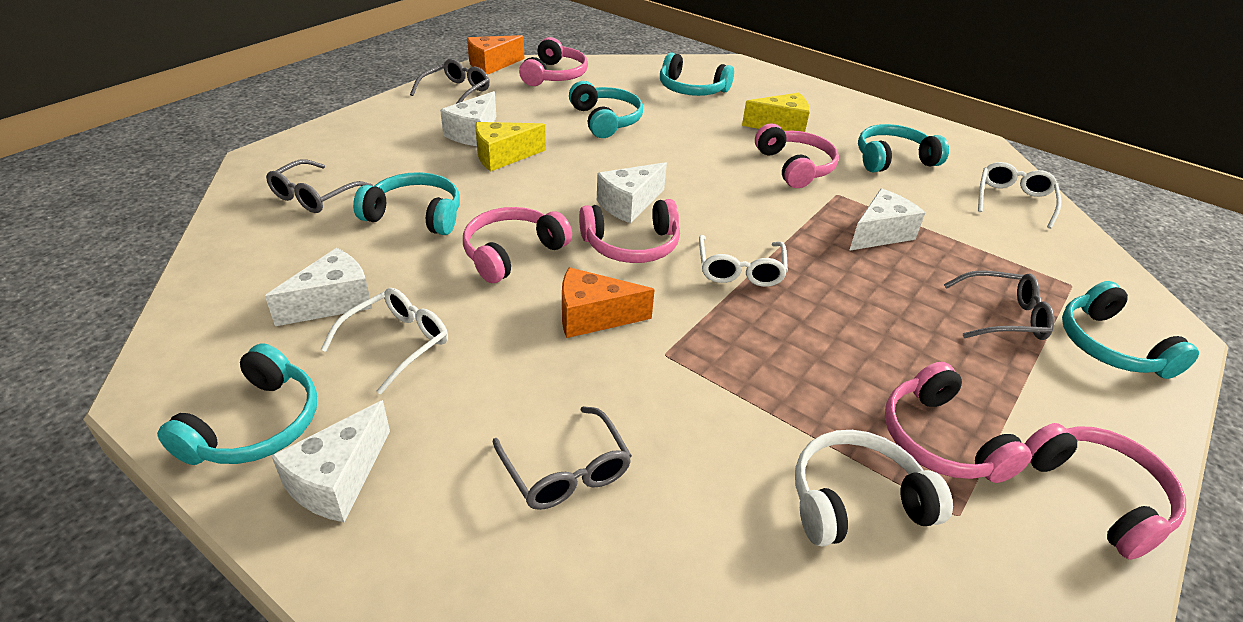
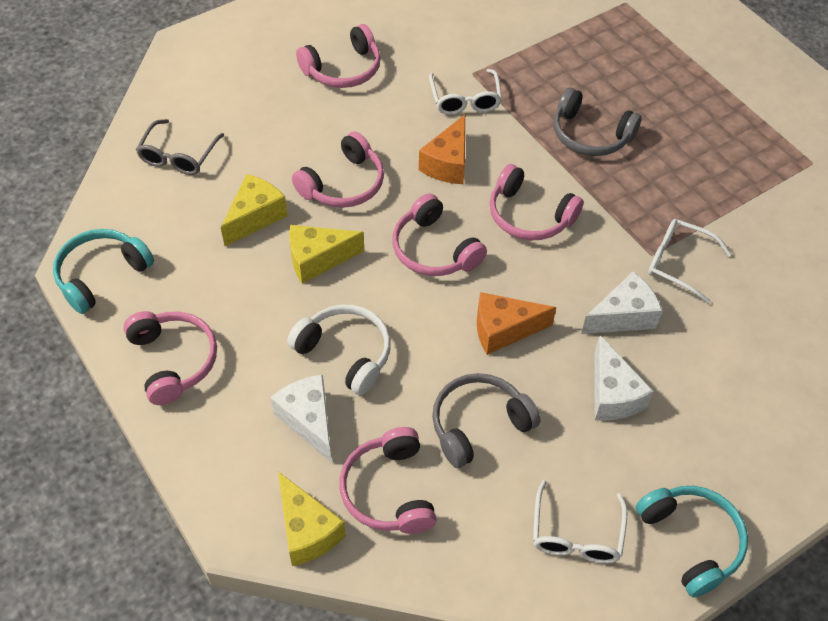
grey glasses: [266,159,373,213] [410,59,490,104] [492,406,632,510] [944,270,1055,340] = 4 -> [136,119,224,175] = 1
grey headphones: none = 0 -> [432,373,541,468] [554,87,642,156] = 2
turquoise headphones: [157,343,317,465] [353,172,460,235] [569,81,643,138] [660,52,734,96] [858,124,949,172] [1062,281,1199,379] = 6 -> [53,229,154,314] [636,486,748,597] = 2
white cheese: [265,248,372,326] [271,400,390,523] [440,91,496,146] [597,162,667,223] [849,188,925,251] = 5 -> [270,374,332,463] [581,271,662,334] [595,336,654,421] = 3
yellow cheese: [475,122,546,172] [742,93,810,132] = 2 -> [221,174,288,246] [278,472,346,566] [289,225,364,284] = 3

